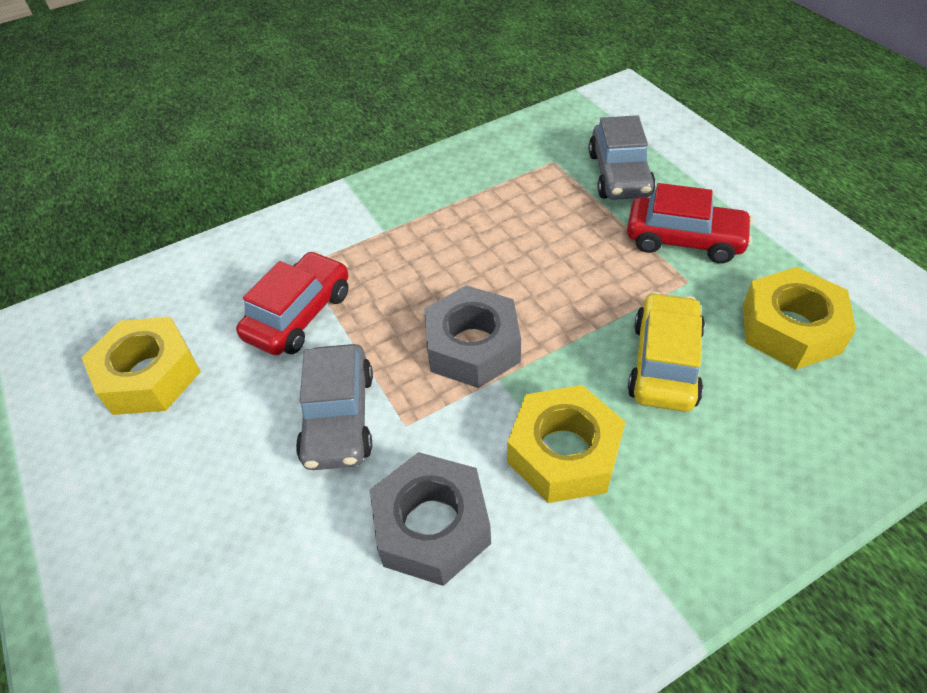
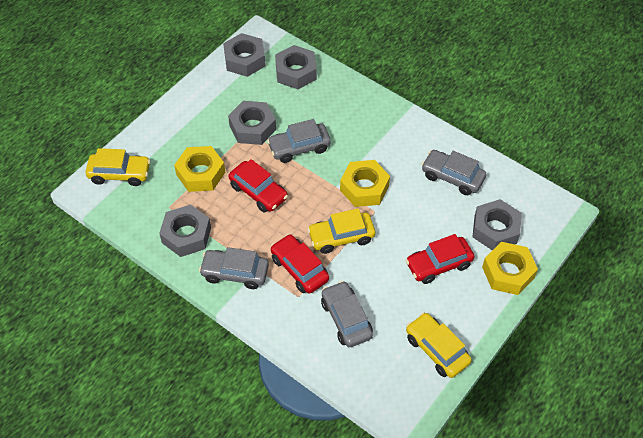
grey car: [296,344,373,470] [588,115,656,200] = 2 -> [199,247,269,289] [267,119,331,163] [321,281,373,347] [421,150,486,195] = 4
grey nut: [370,452,491,586] [424,285,521,388] = 2 -> [159,204,211,257] [223,33,266,77] [228,101,276,145] [275,45,317,89] [472,199,522,250] = 5
red car: [236,251,348,355] [627,183,753,263] = 2 -> [229,159,288,213] [271,234,329,294] [405,234,474,284] = 3
yellow car: [628,292,705,412] = 1 -> [86,148,150,186] [307,208,375,254] [406,312,471,378] = 3

